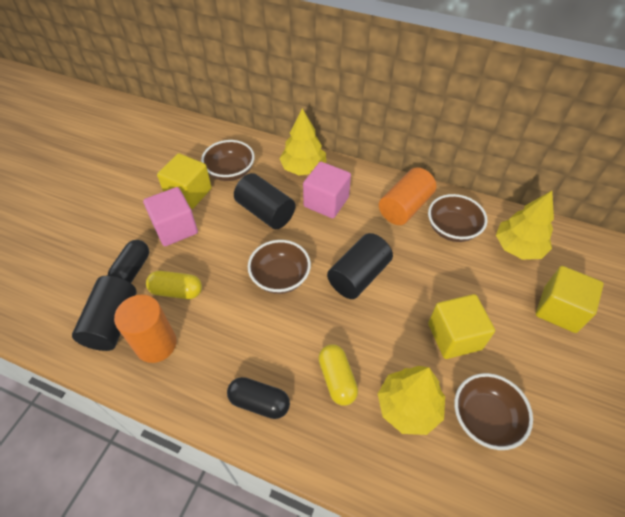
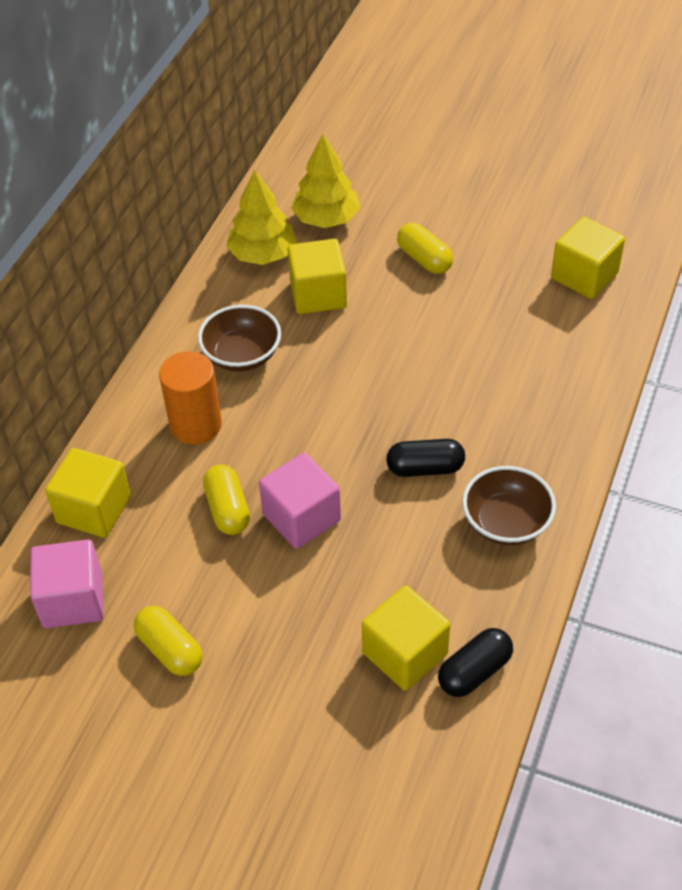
black cylinder: [72,276,137,351] [234,173,295,229] [327,233,393,299] = 3 -> none = 0
brown bowl: [201,140,255,181] [248,240,311,294] [428,194,488,242] [455,373,533,450] = 4 -> [198,305,281,372] [462,466,556,545] = 2
orange cylinder: [114,295,177,363] [379,167,436,225] = 2 -> [159,351,222,445] = 1
yellow capsule: [146,271,202,299] [318,344,358,406] = 2 -> [134,606,202,676] [203,464,250,535] [397,223,453,274] = 3
yellow cube: [157,153,212,209] [428,294,495,359] [536,266,604,333] = 3 -> [45,448,131,538] [287,239,347,314] [362,585,450,691] [551,217,625,299] = 4
yellow tree: [279,108,326,176] [378,366,445,435] [496,191,554,260] = 3 -> [226,170,297,265] [291,134,360,228] = 2

